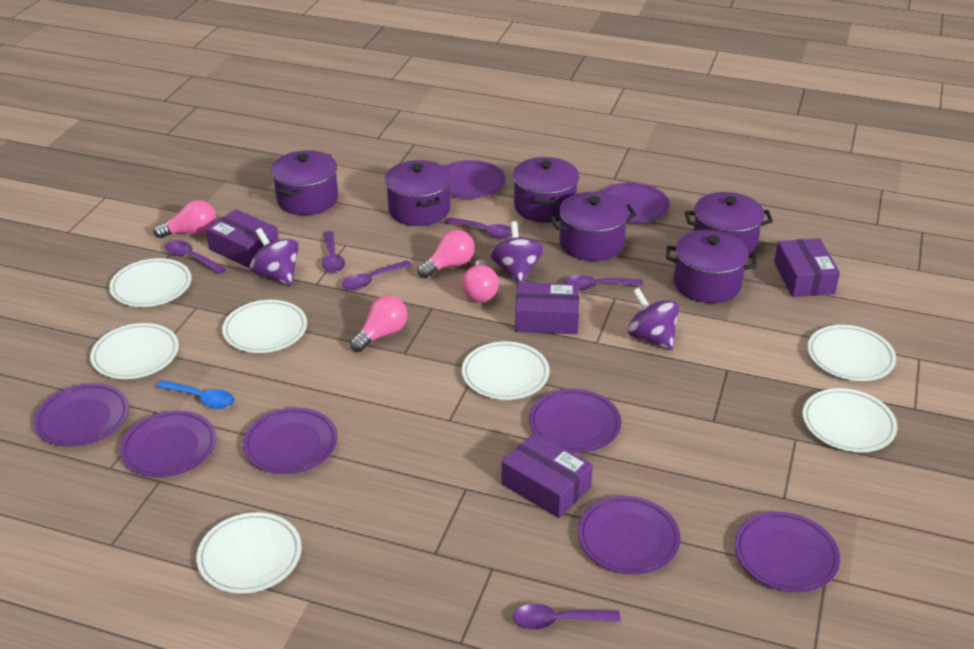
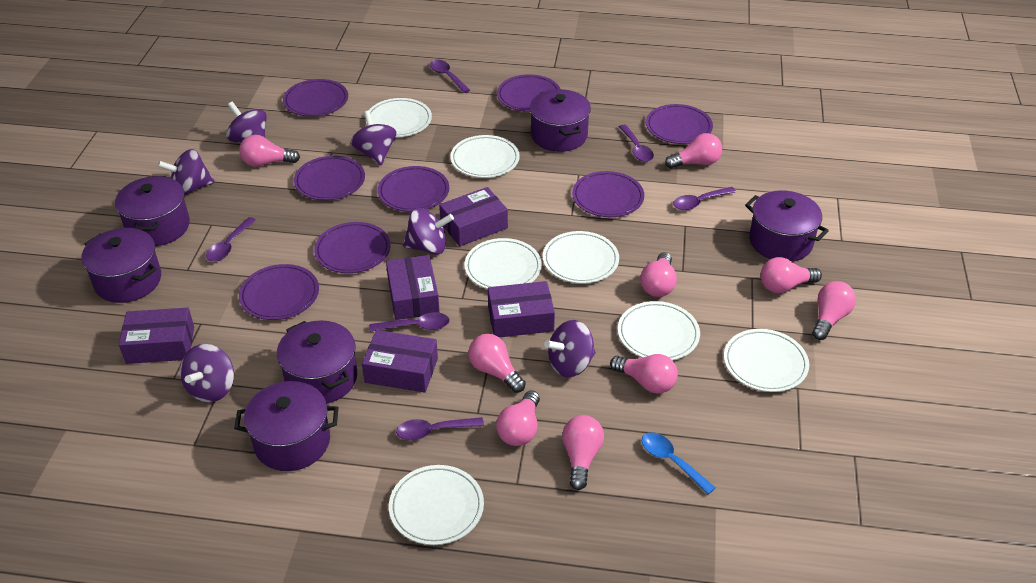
pink light bulb: [153,200,216,238] [350,295,407,352] [417,230,475,278] [462,260,499,302] = 4 -> [239,135,300,167] [468,334,526,393] [496,390,540,446] [562,415,604,490] [610,354,678,394] [640,252,677,297] [665,133,722,169] [761,257,822,293] [812,281,856,340] = 9
purple box: [206,209,279,268] [502,432,593,518] [515,282,579,334] [774,238,840,297] = 4 -> [119,308,194,364] [362,330,438,393] [386,255,440,320] [439,187,508,246] [488,281,555,338] = 5
purple spinning top: [250,228,299,286] [490,221,544,283] [628,288,679,350] = 3 -> [157,149,215,196] [180,344,234,402] [226,102,267,143] [351,111,396,165] [403,208,454,255] [544,320,596,377] = 6

